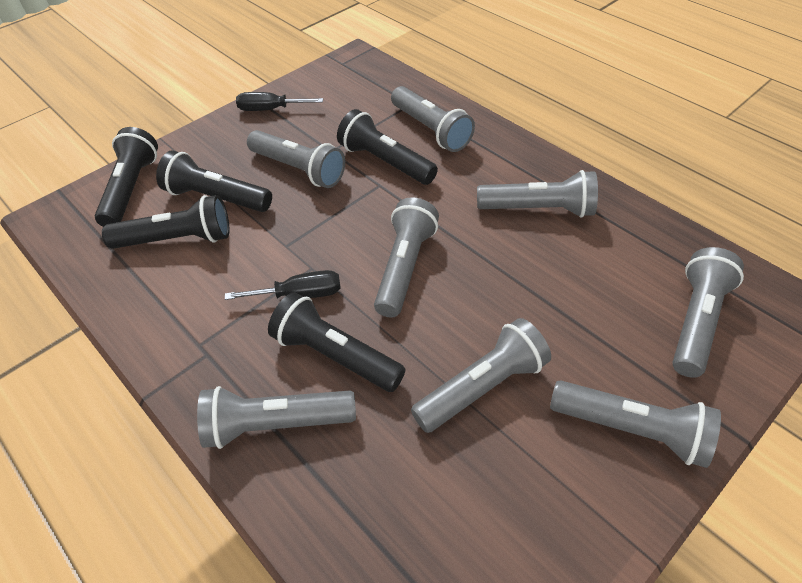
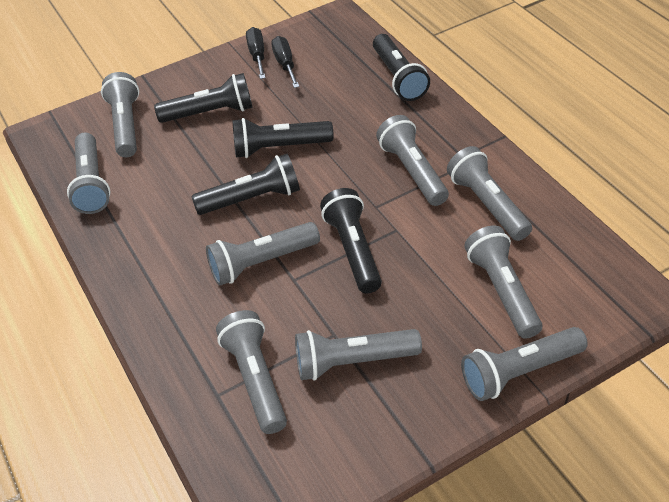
grey flashlight: [197,386,356,449] [247,130,345,188] [374,197,439,318] [391,86,475,152] [411,318,551,433] [477,170,598,218] [550,380,721,468] [672,247,744,378] = 8 -> [67,132,110,214] [101,72,139,158] [206,222,320,286] [216,310,287,434] [295,329,422,381] [376,115,449,206] [447,146,532,241] [461,327,588,401] [464,225,542,339] = 9

